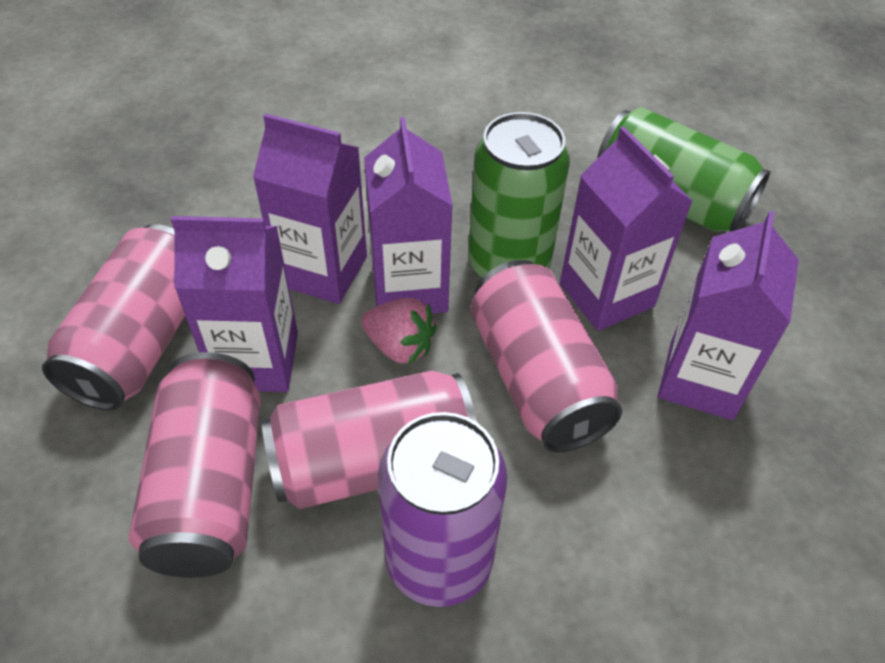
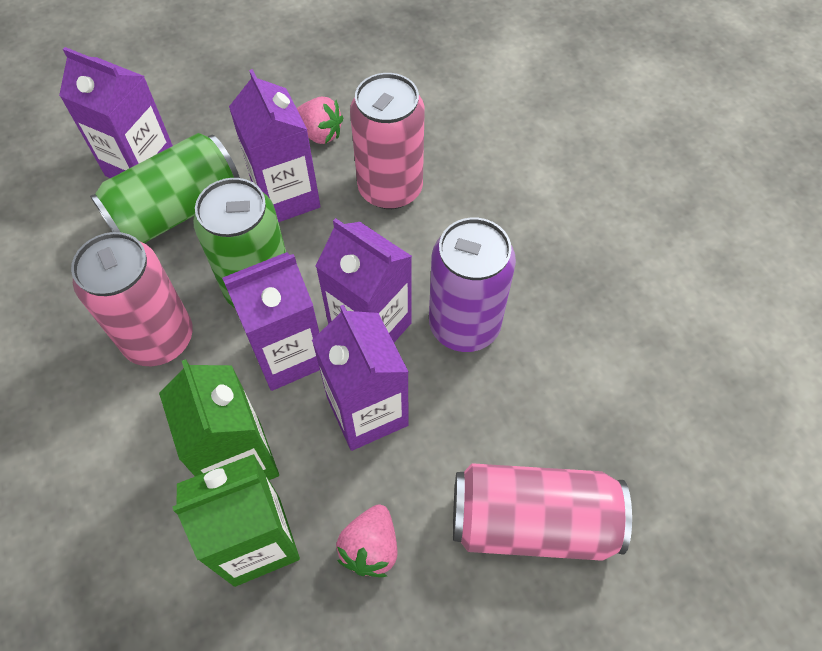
green carton: none = 0 -> [159,359,279,480] [172,454,300,587] = 2
pink can: [42,224,185,410] [129,352,261,578] [261,370,477,509] [470,260,622,452] = 4 -> [71,232,193,366] [350,73,425,209] [453,463,632,561] = 3
pink strawberry: [361,298,437,365] = 1 -> [297,96,343,144] [336,505,398,577] = 2

